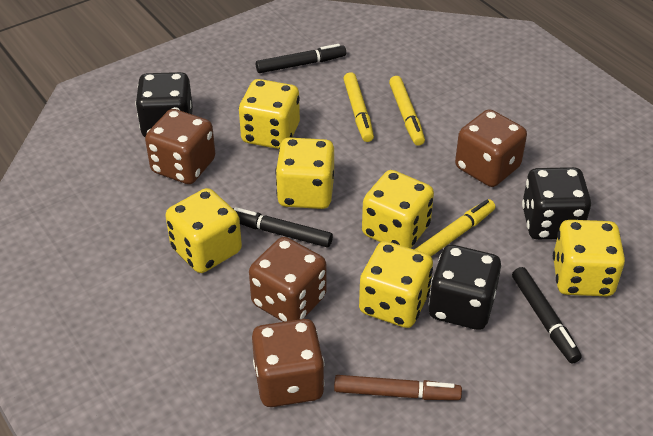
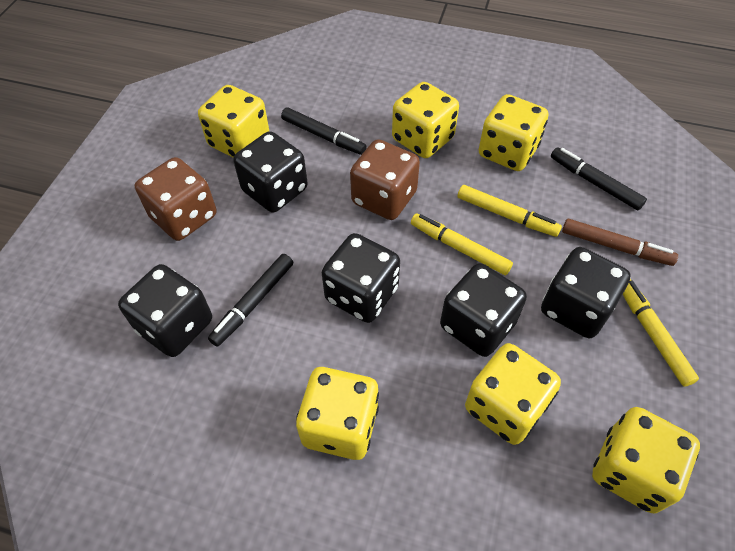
black dice: [135,72,193,137] [428,245,501,330] [522,167,591,240] = 3 -> [118,264,212,357] [233,131,308,212] [322,233,400,323] [440,263,527,357] [541,247,631,338] = 5
brown dice: [145,109,215,184] [249,237,327,322] [252,319,325,407] [455,109,527,187] = 4 -> [135,157,216,241] [350,139,420,220] = 2

